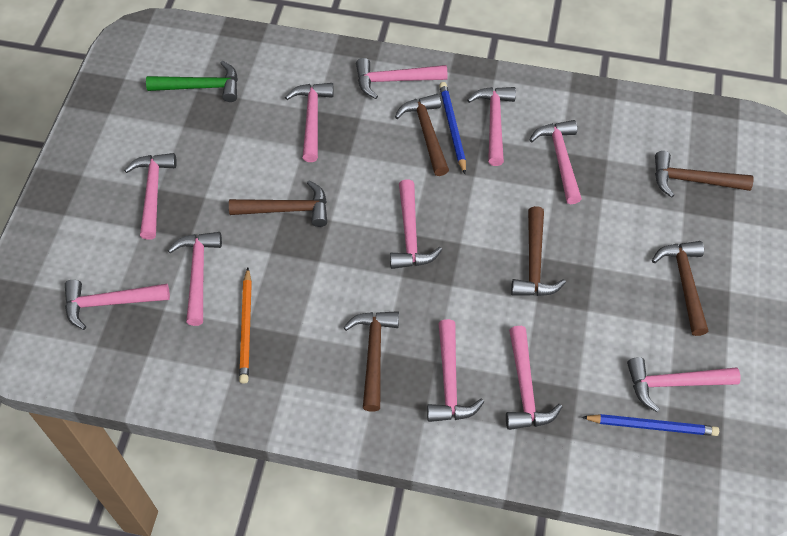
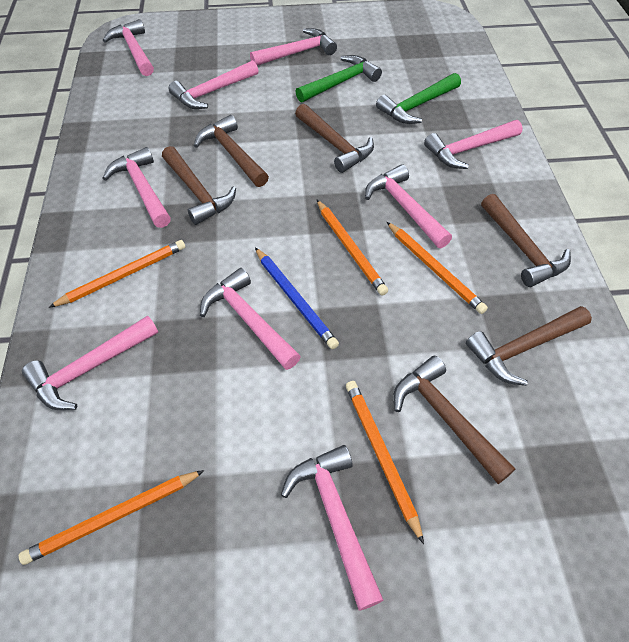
blue pencil: [439,82,466,174] [582,414,719,436] = 2 -> [255,248,339,349] = 1
green hammer: [146,61,238,102] = 1 -> [295,55,382,103] [376,73,461,124] = 2
orange pencil: [239,268,252,384] = 1 -> [19,470,204,565] [48,240,185,308] [317,200,388,296] [346,381,424,544] [387,222,488,314] = 5
pink hammer: [65,280,170,330] [124,153,177,240] [168,232,222,326] [285,83,334,162] [356,58,448,99] [390,179,442,269] [427,319,484,422] [467,87,516,166] [506,326,562,430] [529,120,582,204] [627,357,741,412] = 11 -> [22,316,158,410] [103,19,154,76] [103,147,171,228] [168,60,258,109] [200,268,301,370] [250,28,337,66] [281,445,383,611] [365,164,452,248] [424,120,523,169] = 9

